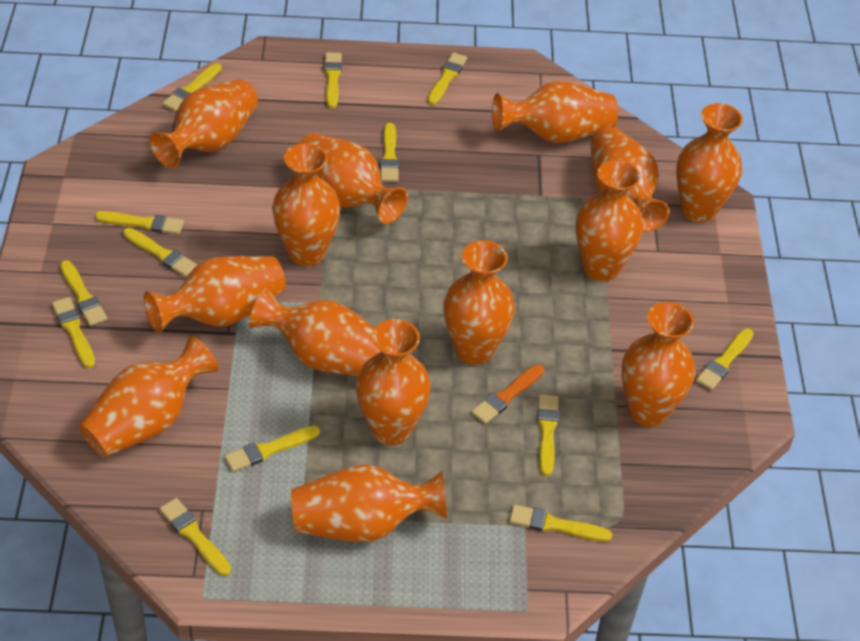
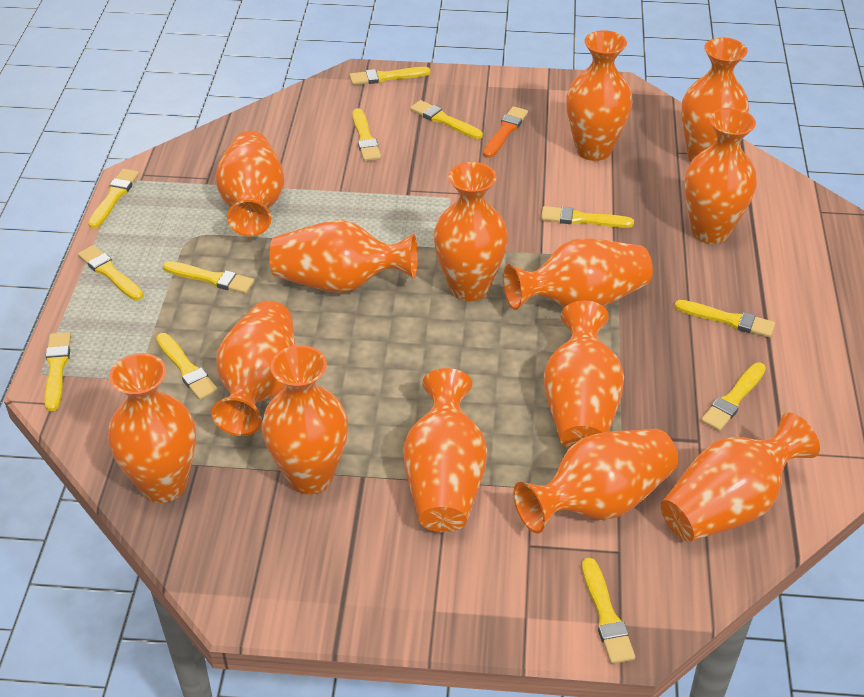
yellow brush: [52,297,95,368] [60,260,107,326] [95,211,184,234] [123,228,197,277] [159,498,231,576] [162,63,222,111] [224,425,320,472] [324,52,342,108] [380,123,399,182] [428,52,467,105] [509,504,612,542] [537,394,559,476] [696,328,754,390] = 13 -> [44,332,71,411] [78,245,144,300] [88,169,139,229] [156,333,218,400] [163,261,254,294] [350,67,431,85] [353,108,381,161] [410,100,483,139] [541,206,634,228] [582,558,635,664] [674,300,775,338] [701,363,766,431] = 12

